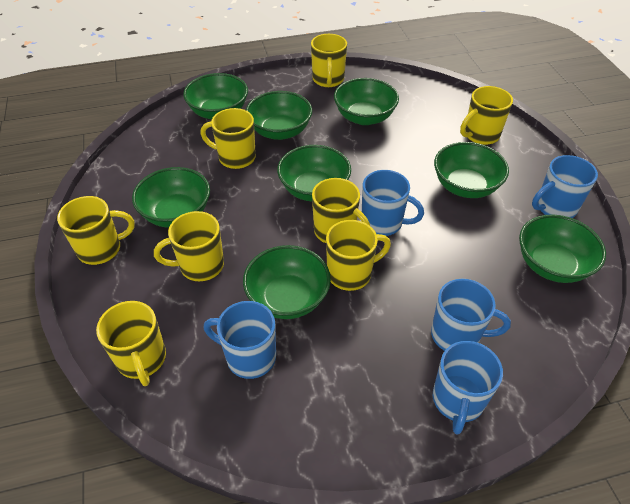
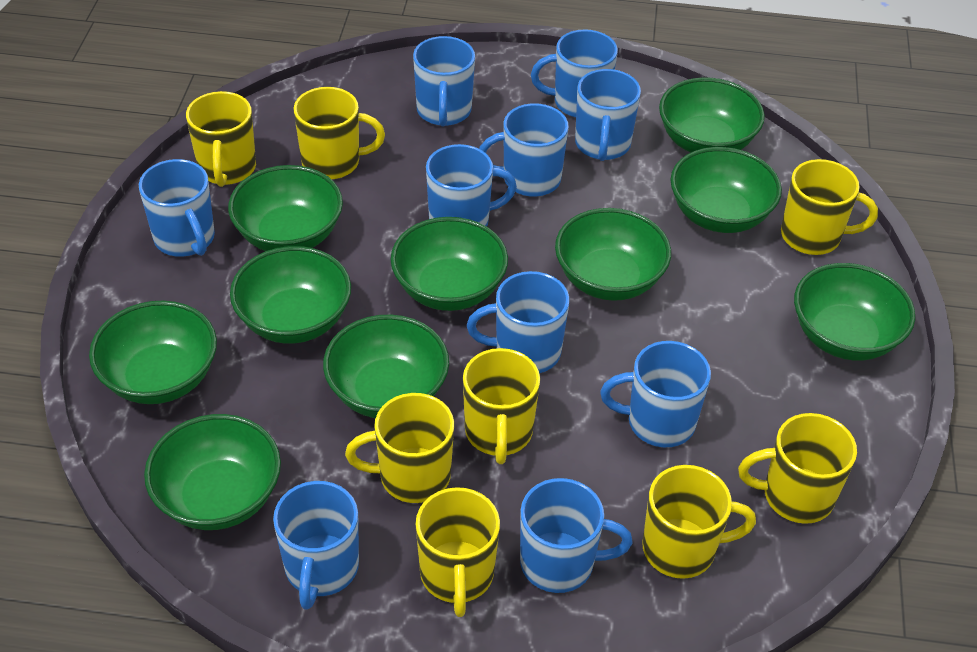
blue mug: [204,301,276,379] [361,170,424,236] [431,279,511,351] [433,341,503,435] [532,155,598,218] = 5 -> [139,159,215,257] [273,481,359,610] [413,36,475,126] [426,144,517,227] [467,271,569,373] [479,103,569,197] [520,478,632,593] [531,29,618,117] [575,69,641,161] [600,341,711,447] = 10
green bowl: [132,167,210,228] [183,73,248,119] [243,245,331,319] [246,91,312,140] [277,145,351,201] [334,78,399,125] [434,142,509,198] [519,215,606,283] = 8 -> [89,301,217,404] [144,414,281,530] [228,165,343,251] [230,246,351,344] [323,314,449,418] [391,217,508,311] [555,208,671,301] [659,77,765,152] [670,147,782,233] [794,263,915,361] = 10

